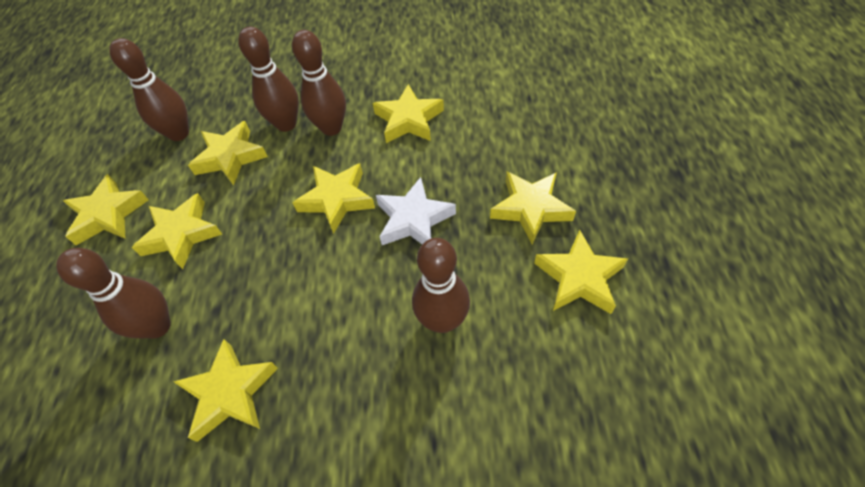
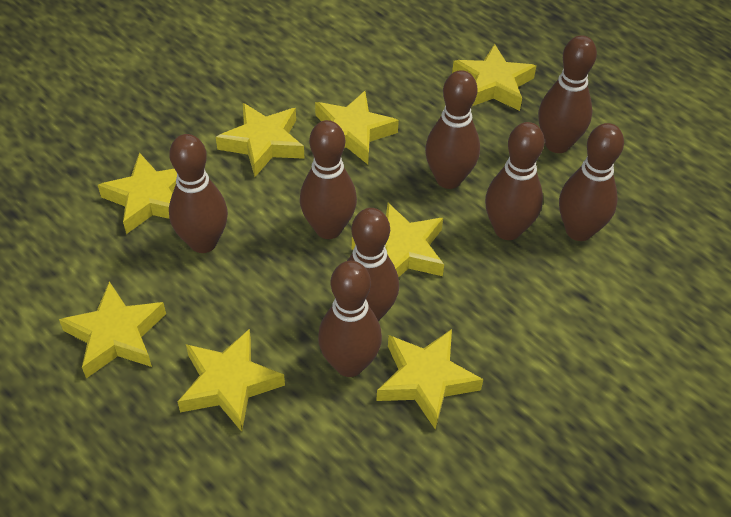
brown bowling pin: [56,248,171,339] [110,38,189,141] [238,27,299,132] [292,30,346,136] [412,238,470,333] = 5 -> [169,134,228,253] [300,120,357,239] [318,261,382,377] [347,208,399,321] [425,70,480,189] [485,122,545,240] [538,35,597,153] [559,123,624,241] = 8
white star: [376,177,456,245] = 1 -> none = 0

